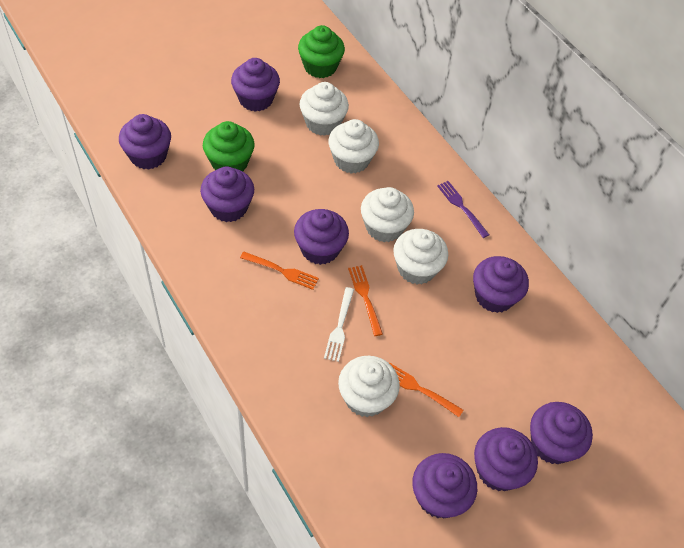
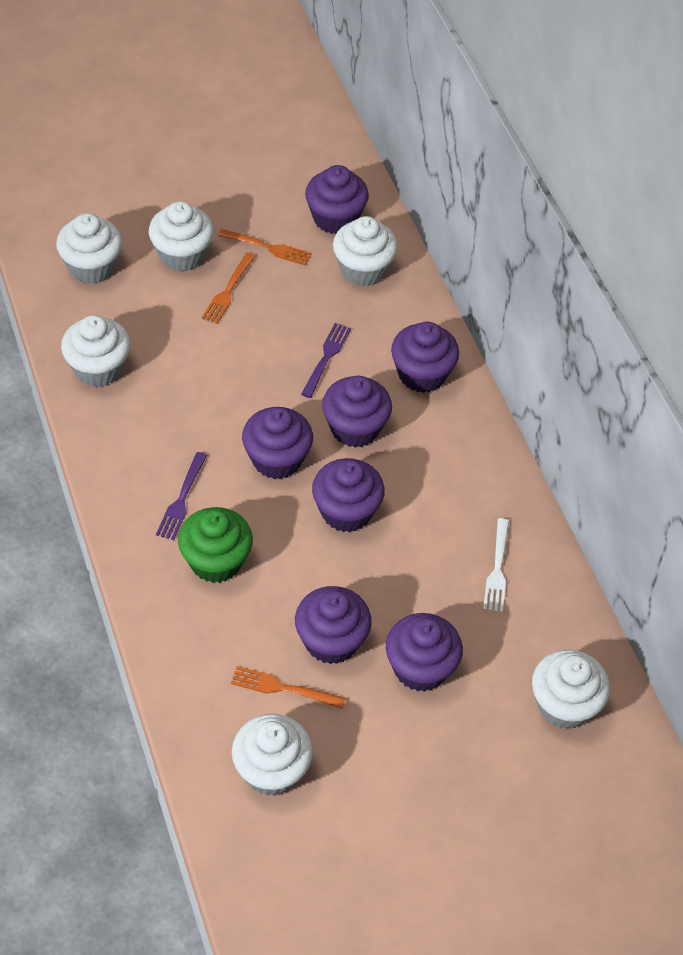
green cupcake: [203,121,255,171] [298,25,345,78] = 2 -> [178,507,253,583] = 1
purple cupcake: [119,114,171,170] [200,167,254,222] [231,58,280,112] [294,209,349,265] [412,453,477,519] [473,256,529,313] [474,427,538,491] [530,402,593,464] = 8 -> [242,407,313,479] [295,586,372,664] [305,165,369,234] [312,458,385,532] [322,376,392,448] [386,613,463,692] [391,322,459,393] = 7
purple fork: [437,181,489,238] = 1 -> [156,452,207,540] [301,323,351,398] = 2
white cupcake: [300,82,349,136] [328,119,379,174] [338,356,400,417] [361,187,414,242] [393,229,448,284] = 5 -> [56,213,122,284] [61,315,131,387] [149,201,214,271] [232,714,313,796] [333,216,398,286] [532,649,610,729] = 6

